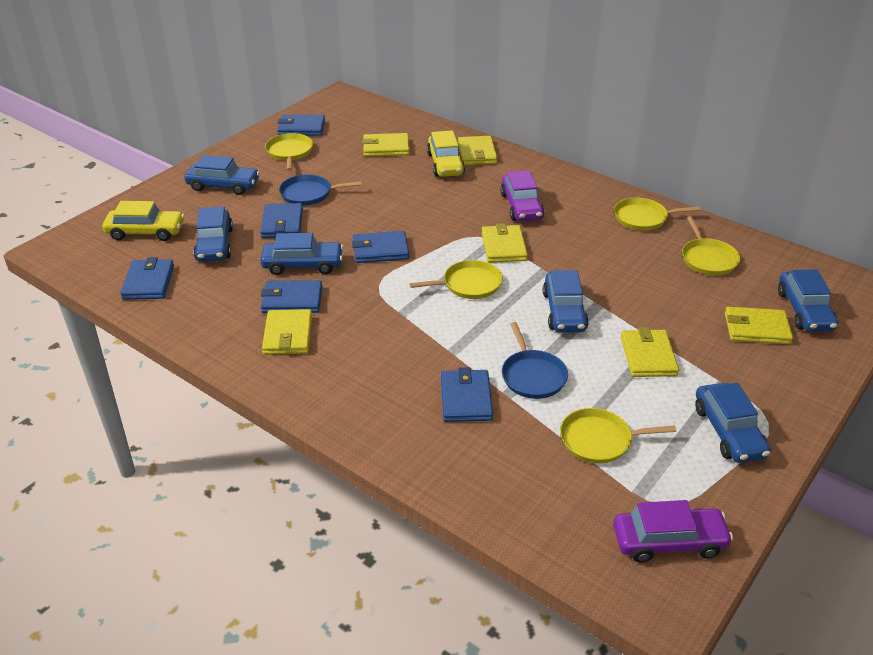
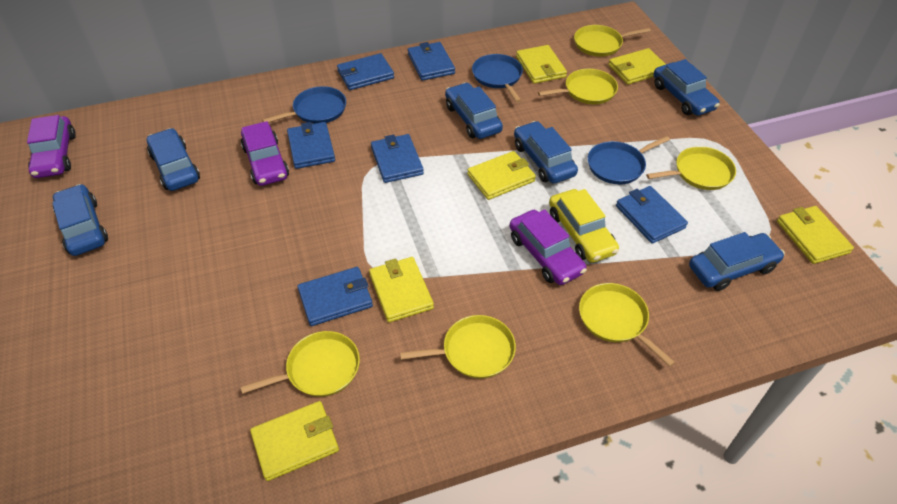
blue pan: [279,174,362,205] [502,322,568,399] = 2 -> [262,86,346,124] [472,54,523,102] [588,136,670,184] = 3
purple car: [500,170,544,221] [613,500,733,563] = 2 -> [27,115,76,178] [240,121,289,186] [509,209,587,285] = 3
yellow car: [103,201,185,241] [427,130,465,177] = 2 -> [549,189,619,263] = 1
yellow pan: [265,133,313,171] [409,260,503,299] [560,408,676,463] [614,197,701,231] [682,216,740,275] = 5 -> [241,331,360,397] [400,315,516,379] [538,69,618,104] [574,25,651,57] [579,283,675,367] [646,146,736,190] = 6

